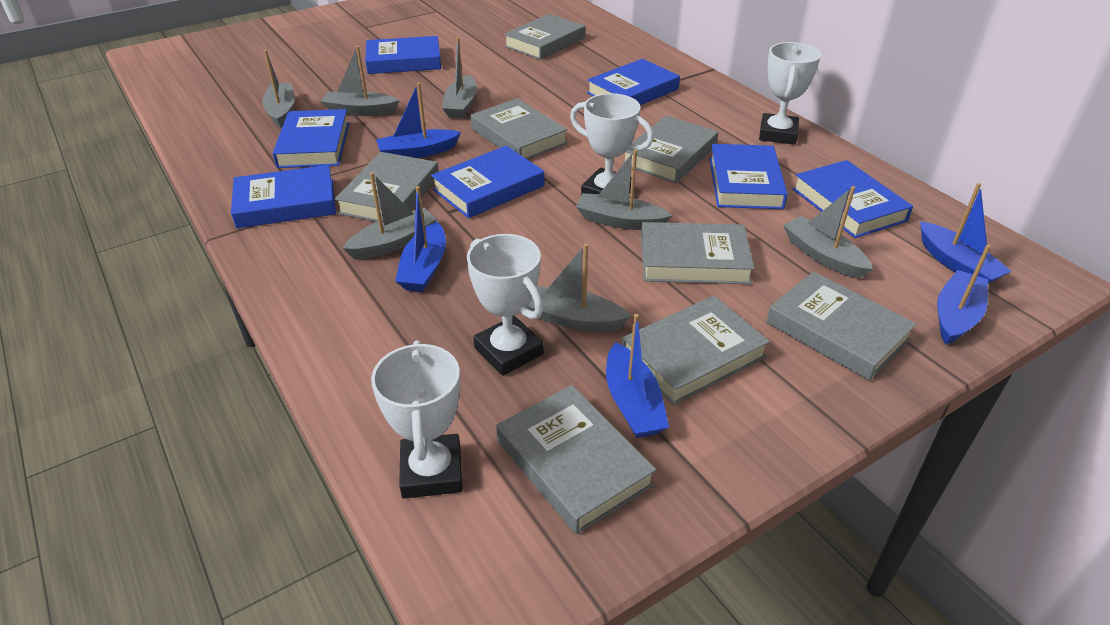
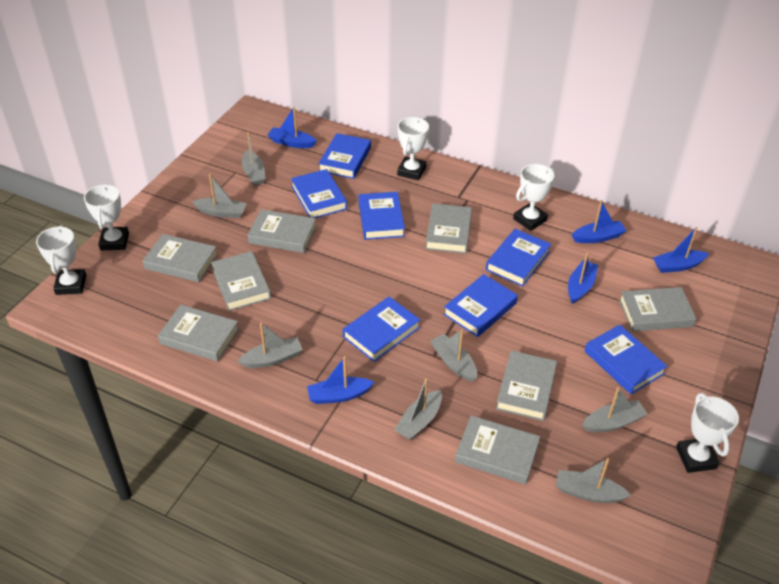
white trophy: [371,340,463,499] [467,234,544,376] [570,93,654,195] [759,42,821,145] = 4 -> [36,225,86,295] [84,184,129,250] [397,117,429,180] [513,164,555,231] [676,393,739,473] = 5

